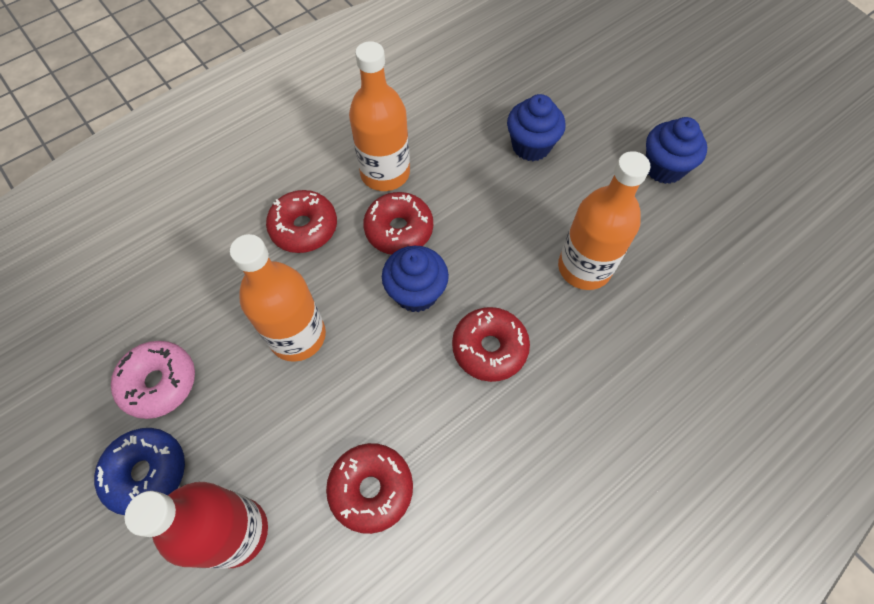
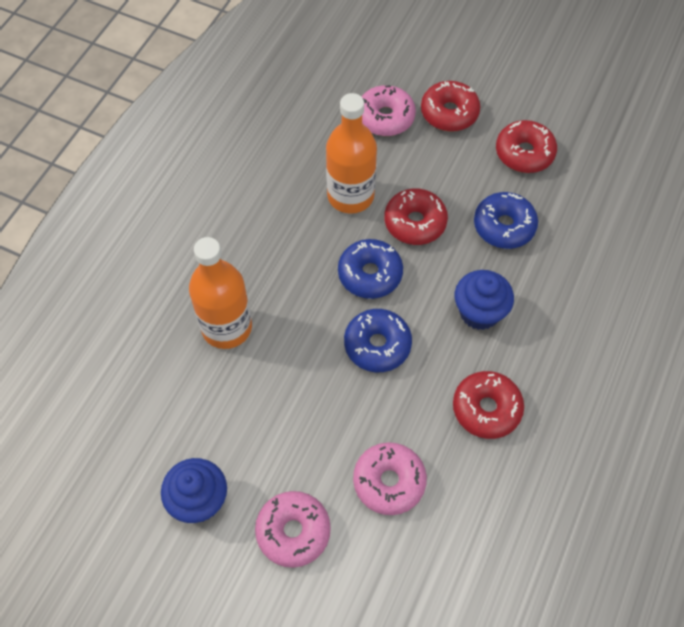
blue cupcake: [382,246,449,312] [507,94,566,161] [646,117,707,184] = 3 -> [161,458,227,523] [455,270,514,330] = 2
blue donut: [94,428,185,515] = 1 -> [338,239,403,299] [344,309,412,372] [474,192,538,249] = 3
orange bottle: [230,234,326,362] [349,41,410,191] [558,151,651,290] = 3 -> [189,237,252,349] [326,93,377,214] = 2
pink donut: [111,341,195,419] = 1 -> [255,491,331,568] [353,442,427,515] [361,85,416,136] = 3
red bottle: [124,482,268,569] = 1 -> none = 0

